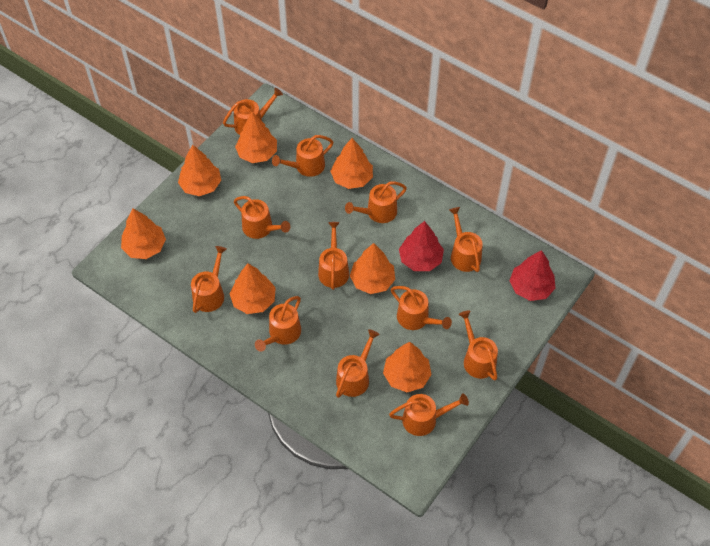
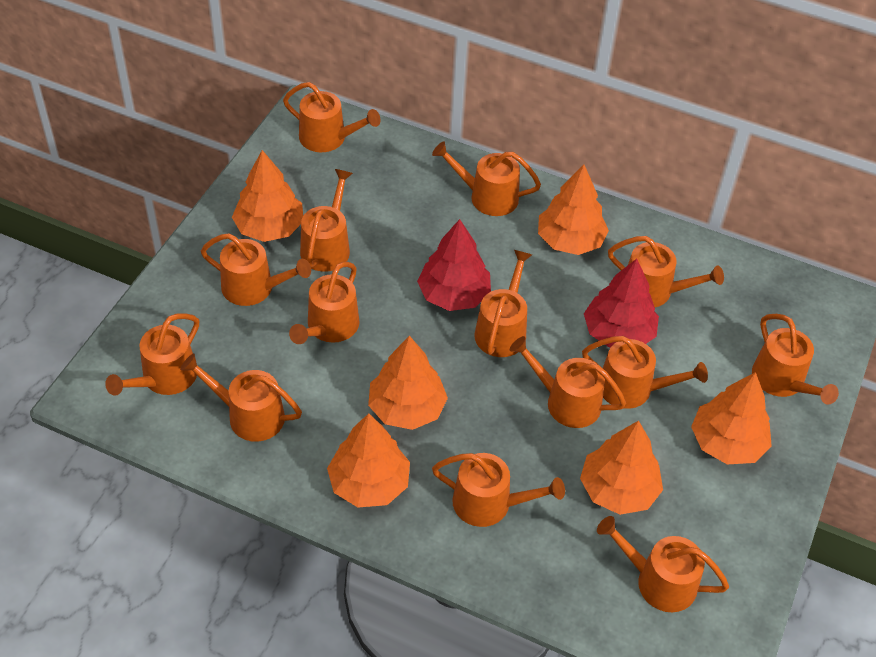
orange tree: [121,208,166,259] [178,145,221,196] [229,264,276,314] [235,112,277,163] [330,138,373,189] [350,243,395,294] [383,342,432,392] = 7 -> [232,150,303,242] [327,413,410,507] [368,336,448,430] [538,164,609,255] [580,420,663,515] [691,372,772,464] = 6
orange watering can: [191,246,227,313] [223,87,283,135] [234,196,290,239] [255,296,301,352] [272,135,333,177] [318,222,349,290] [336,329,380,398] [345,181,407,223] [389,393,469,436] [391,286,452,330] [449,207,483,272] [459,310,498,380] = 12 -> [105,313,199,396] [180,353,302,442] [201,233,311,306] [283,82,381,152] [289,262,360,344] [300,169,353,272] [432,141,541,216] [432,453,565,527] [474,250,532,357] [510,336,626,428] [582,336,708,409] [597,516,729,612] [608,236,724,307] [752,314,839,405] = 14

